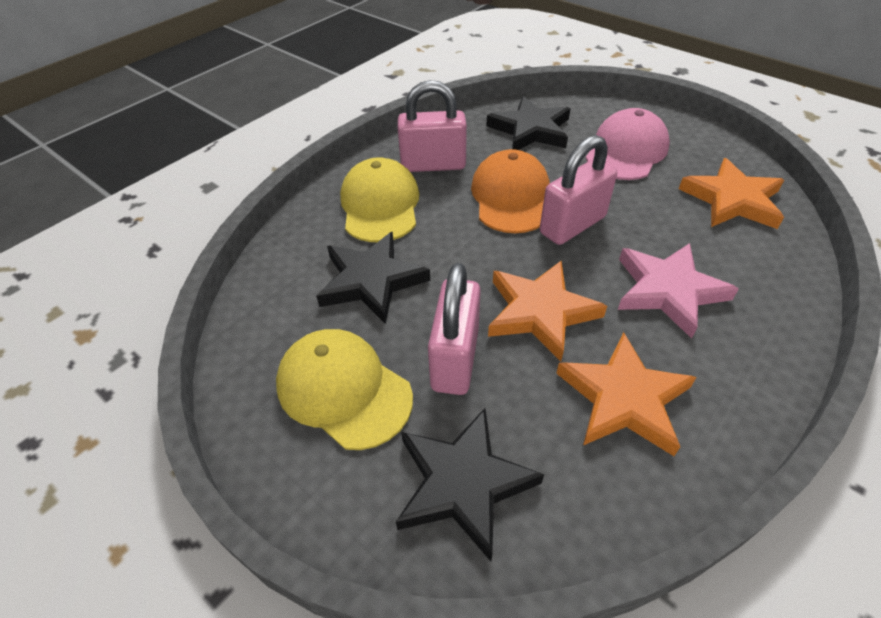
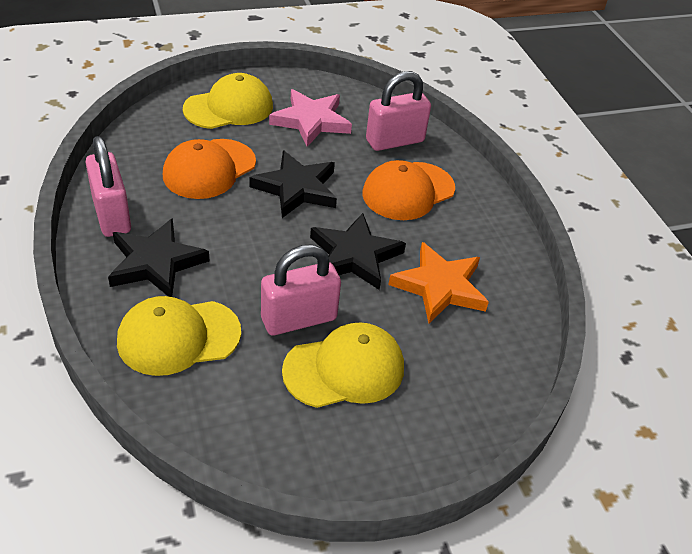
orange cap: [471,149,550,233] = 1 -> [163,139,256,199] [363,160,455,220] = 2
orange star: [488,260,607,362] [556,332,697,456] [679,158,784,229] = 3 -> [388,242,489,323] = 1
pink cap: [586,108,670,180] = 1 -> none = 0
yellow cap: [276,329,413,450] [340,157,419,242] = 2 -> [117,296,241,376] [183,73,273,129] [282,322,404,408] = 3

